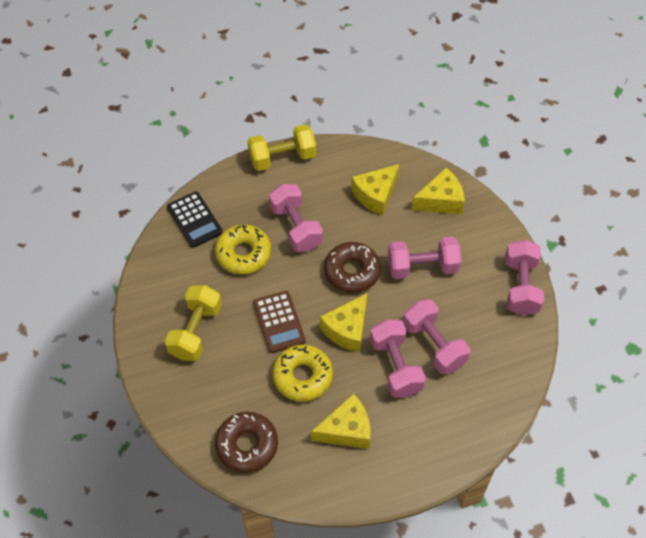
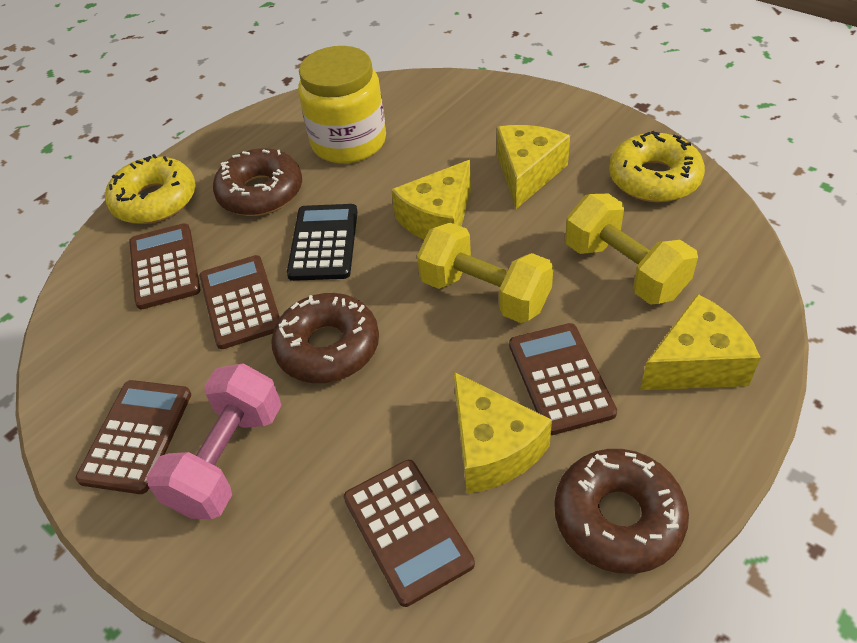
brown calculator: [253,291,306,353] = 1 -> [75,380,191,494] [129,223,200,309] [200,255,280,349] [344,460,475,607] [509,323,617,435] = 5
brown donut: [215,412,278,473] [324,242,381,293] = 2 -> [213,148,302,216] [271,293,379,383] [554,449,689,574] = 3
pink dumbbell: [269,184,323,252] [370,319,426,398] [388,236,461,279] [403,299,470,374] [505,240,544,315] = 5 -> [147,363,281,519] = 1
yellow jar: none = 0 -> [298,46,386,164] = 1

